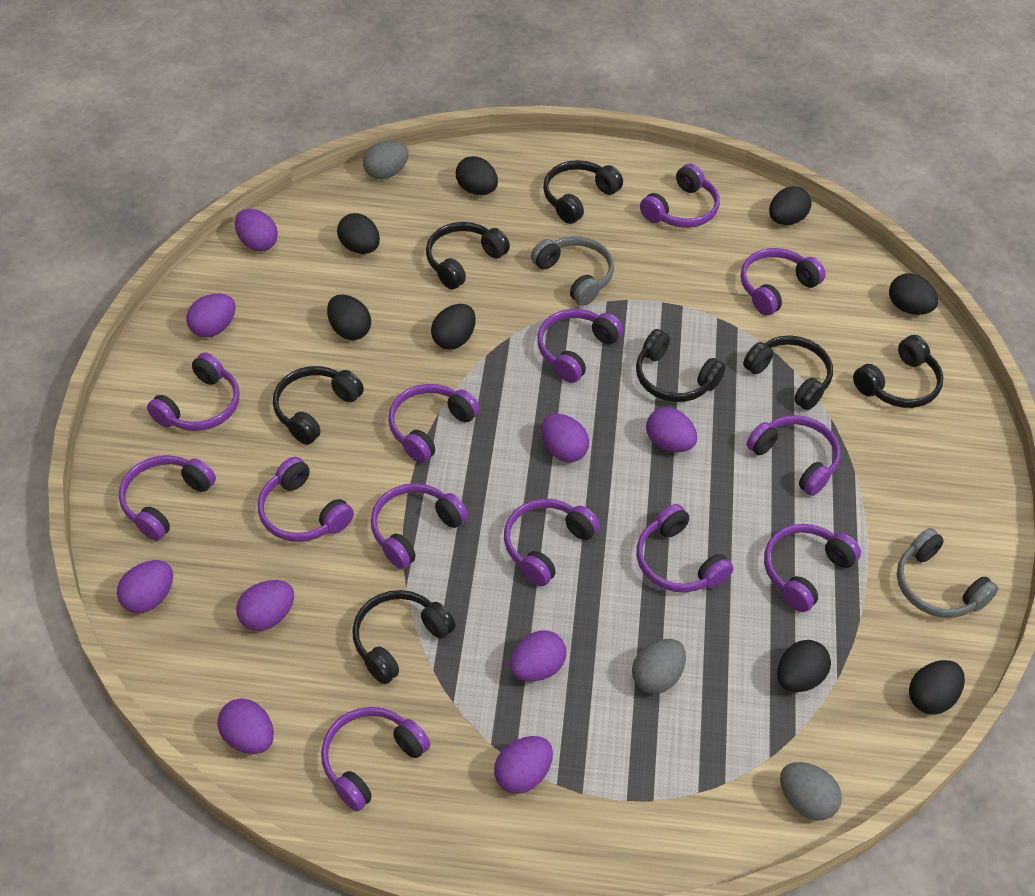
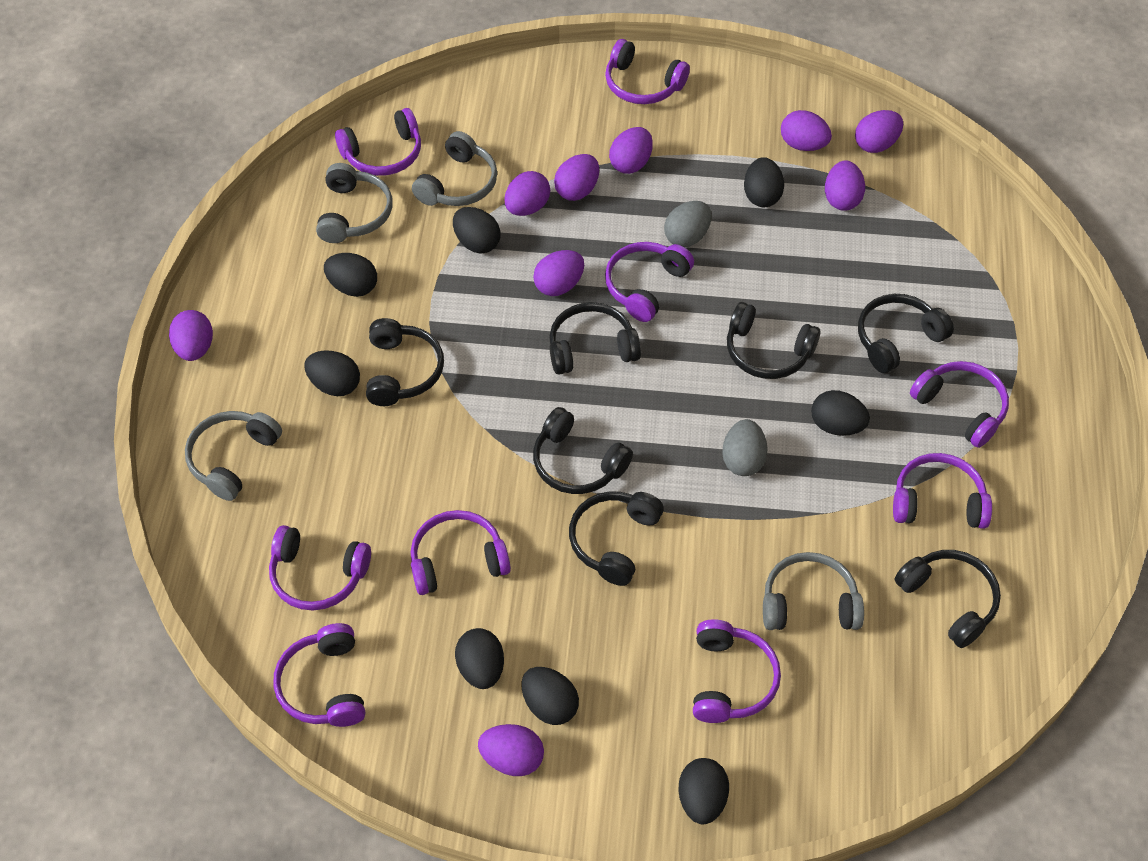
grey egg: [363,141,409,179] [632,639,686,694] [780,762,842,821] = 3 -> [664,201,711,247] [722,419,768,476] = 2
grey headphones: [531,236,614,306] [897,528,998,618] = 2 -> [185,411,282,501] [316,163,393,243] [412,131,497,206] [763,552,864,630] = 4
purple headphones: [119,455,216,541] [147,352,240,431] [258,457,354,542] [321,707,430,811] [371,483,468,569] [388,384,480,463] [504,499,600,586] [537,309,623,383] [636,504,733,593] [640,163,720,228] [741,248,826,316] [746,415,840,496] [764,524,861,612] = 13 -> [269,525,371,610] [273,623,365,727] [335,108,421,176] [411,510,511,595] [605,39,690,104] [605,242,694,322] [693,619,781,723] [893,453,992,529] [910,361,1009,448] = 9

